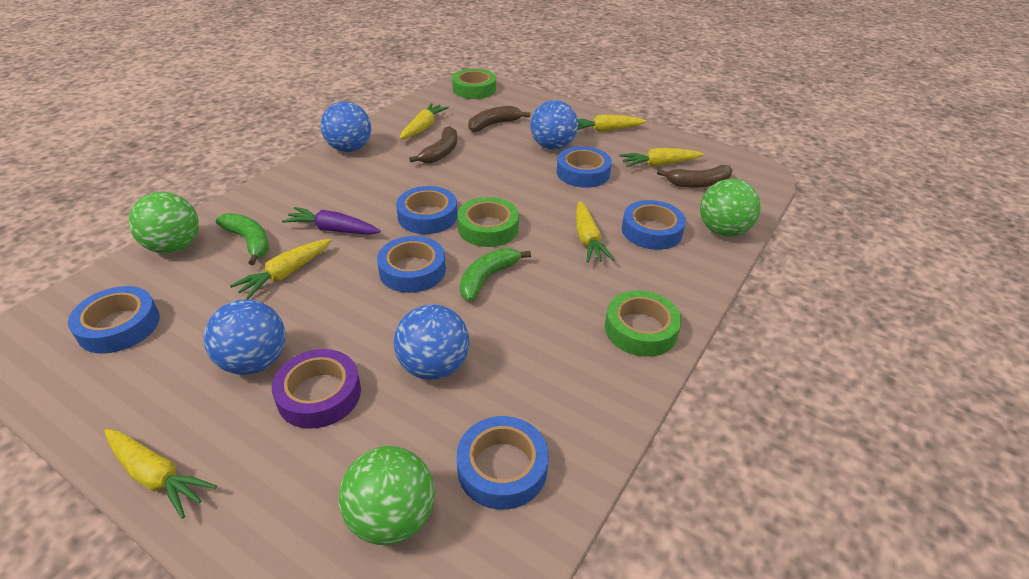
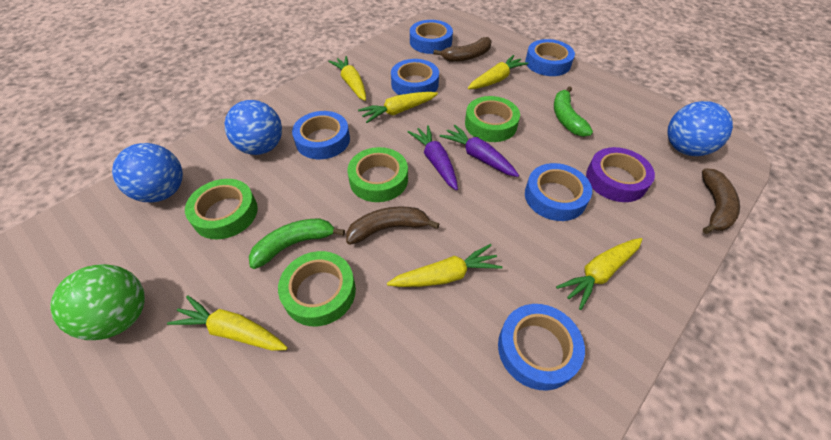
blue ball: [204,300,285,375] [321,102,371,152] [394,304,469,380] [530,100,578,150] = 4 -> [112,143,183,202] [225,100,282,155] [668,101,733,156] = 3
green ball: [129,192,199,254] [339,446,435,545] [700,179,761,237] = 3 -> [50,264,145,340] = 1
green tape: [452,69,496,99] [457,197,519,247] [605,290,682,357] = 3 -> [185,179,258,239] [278,251,356,326] [347,147,408,202] [465,96,520,142] = 4
purple carrot: [282,207,381,235] = 1 -> [408,125,458,190] [440,125,519,177] = 2

